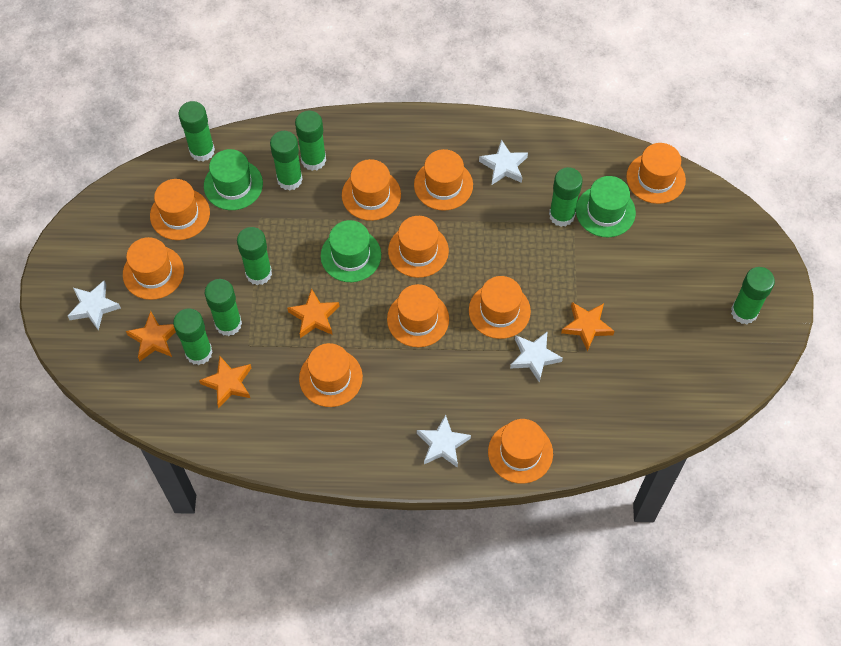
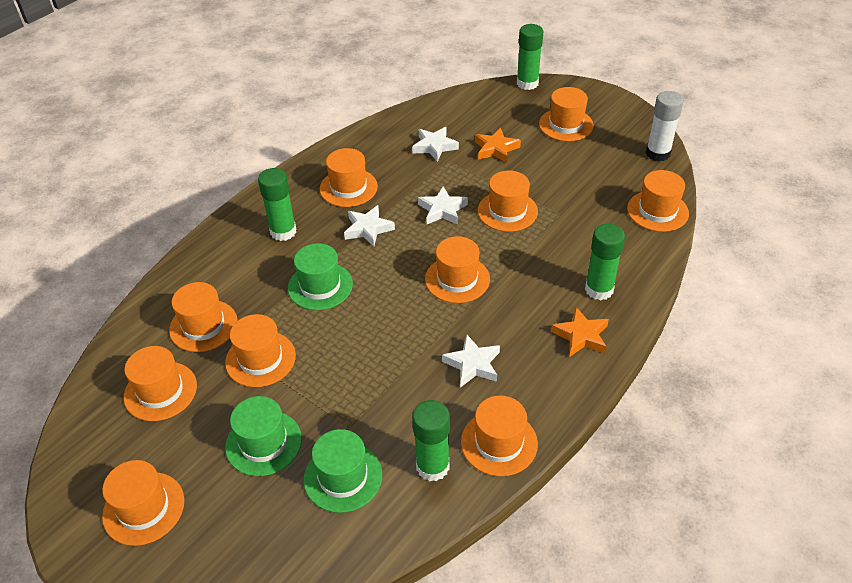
green glue stick: [173,309,213,365] [179,101,215,161] [205,279,242,336] [237,227,272,285] [270,131,303,191] [295,110,326,171] [549,167,583,227] [731,267,775,324] = 8 -> [258,168,296,241] [412,400,450,481] [517,24,543,90] [585,224,625,300] = 4
orange star: [126,311,176,362] [199,356,251,408] [287,288,340,338] [561,302,615,352] = 4 -> [475,128,521,163] [551,307,609,357] = 2
white glue stick: none = 0 -> [646,91,684,161] = 1

